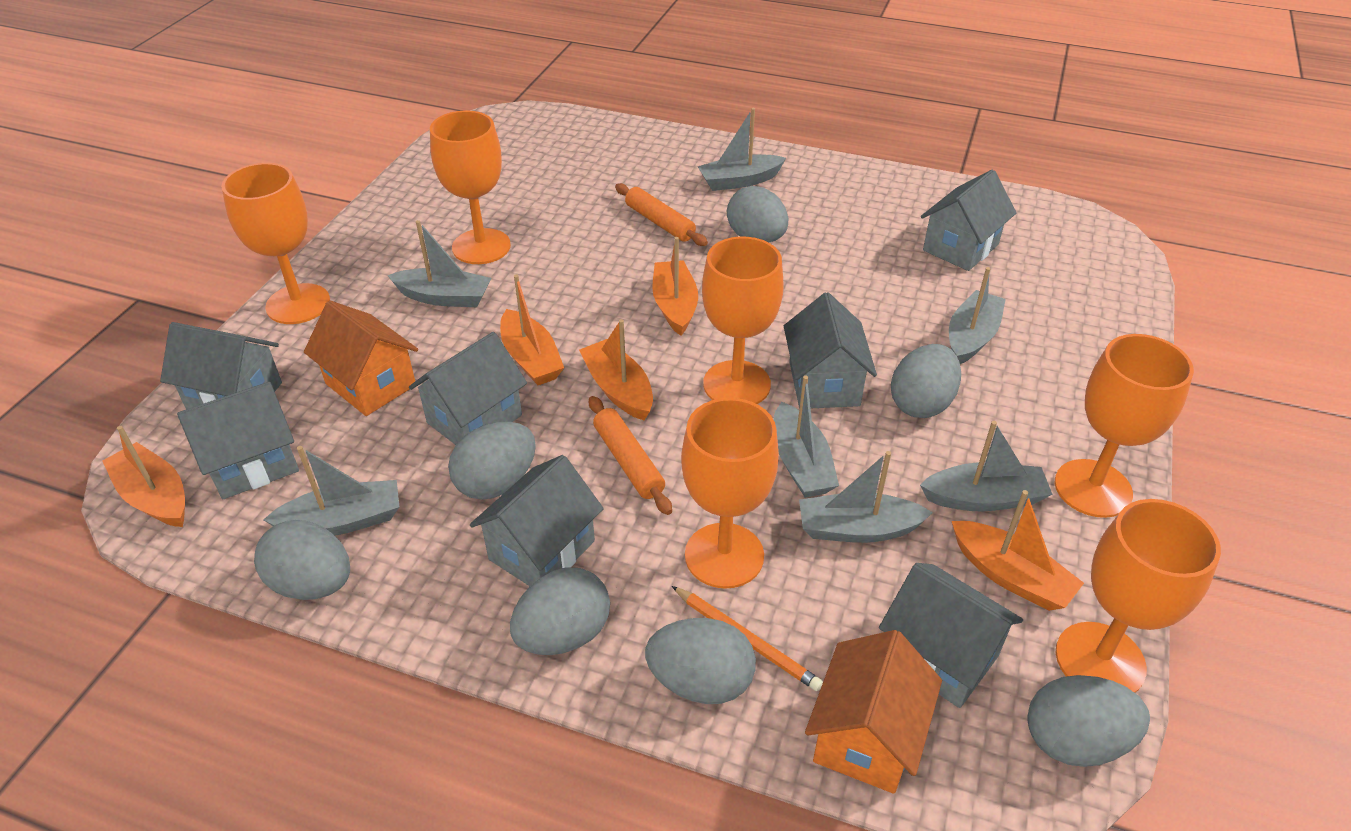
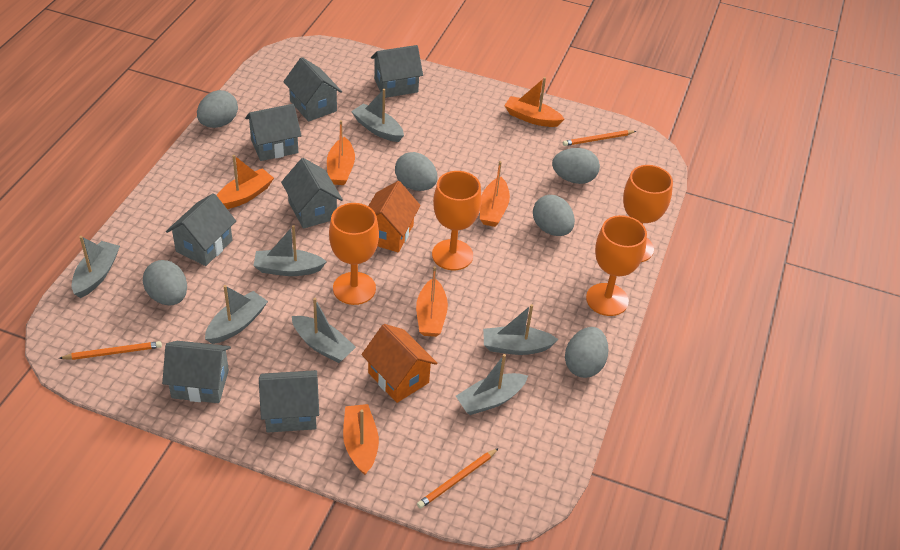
grey egg: [254,520,350,600] [448,422,536,500] [510,567,610,655] [645,618,756,704] [727,186,788,242] [891,344,961,418] [1027,675,1150,767] = 7 -> [143,260,187,305] [197,90,238,128] [395,152,438,191] [533,195,575,236] [552,148,600,184] [565,327,609,378] = 6
orange boat: [102,426,185,527] [500,275,564,385] [579,319,653,420] [652,237,698,336] [952,490,1084,611] = 5 -> [216,155,274,209] [327,120,355,185] [343,404,379,475] [416,266,448,337] [480,161,510,227] [504,77,565,127] = 6
orange goblet: [221,163,330,324] [430,110,511,264] [681,398,779,589] [702,237,784,404] [1055,334,1194,518] [1056,499,1221,693] = 6 -> [329,203,379,305] [432,171,482,270] [586,215,647,316] [623,165,673,262] = 4
orange pencil: [672,586,823,691] = 1 -> [59,341,162,360] [417,448,499,509] [563,130,636,146] = 3
orange rolling pin: [589,396,672,515] [615,183,708,246] = 2 -> none = 0

